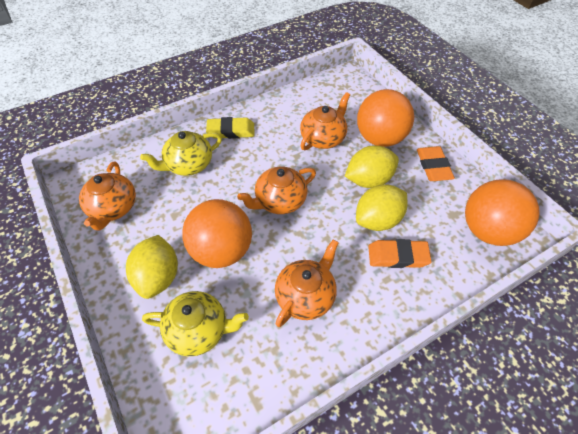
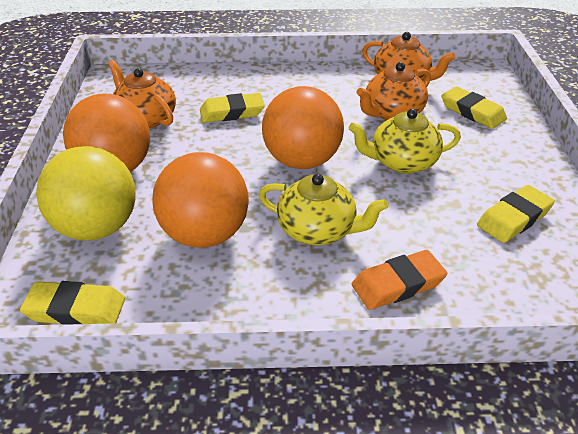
orange eraser: [368,239,432,268] [417,146,455,181] = 2 -> [352,250,447,310] = 1
orange teapot: [79,162,136,230] [237,167,316,214] [275,239,339,327] [300,92,350,150] = 4 -> [108,60,176,128] [356,62,431,120] [362,32,456,82] = 3
yellow ball: none = 0 -> [36,146,136,240] = 1
yellow eraser: [206,117,255,139] = 1 -> [20,281,125,325] [200,93,265,123] [441,87,507,129] [477,185,555,243] = 4
yellow lemon: [126,235,178,299] [345,145,399,188] [356,184,407,231] = 3 -> none = 0

